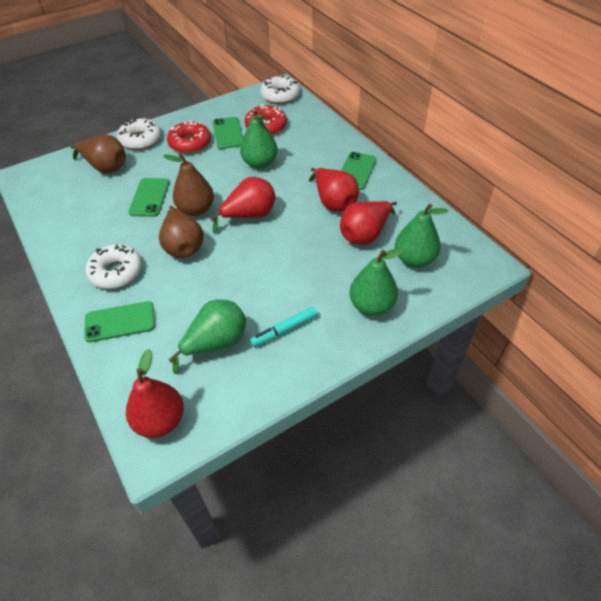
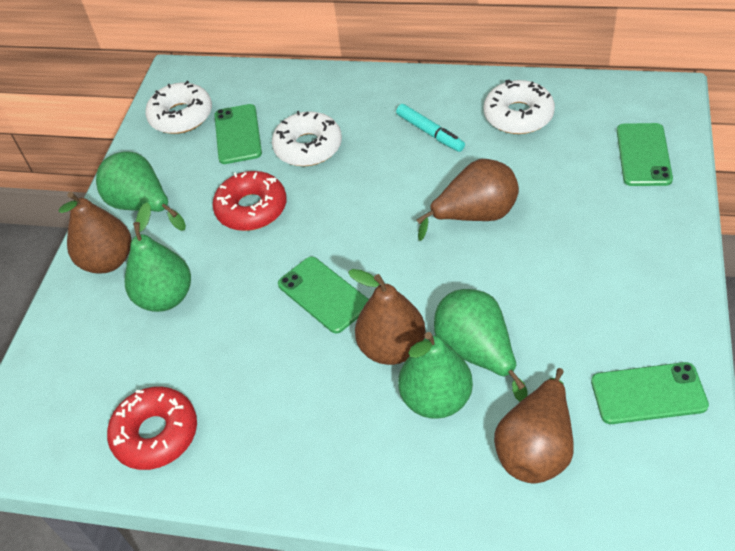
brown pear: [70,135,126,173] [159,206,204,258] [163,153,214,216] = 3 -> [59,192,132,274] [348,269,426,365] [417,159,519,240] [494,368,574,484] = 4
red pear: [126,349,184,438] [210,177,276,233] [309,168,359,212] [340,201,397,245] = 4 -> none = 0

